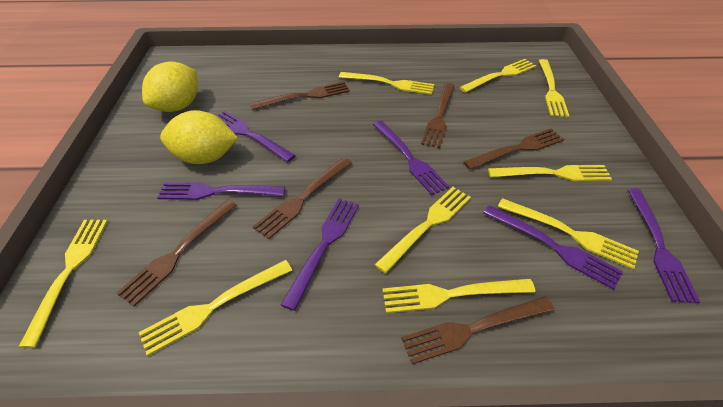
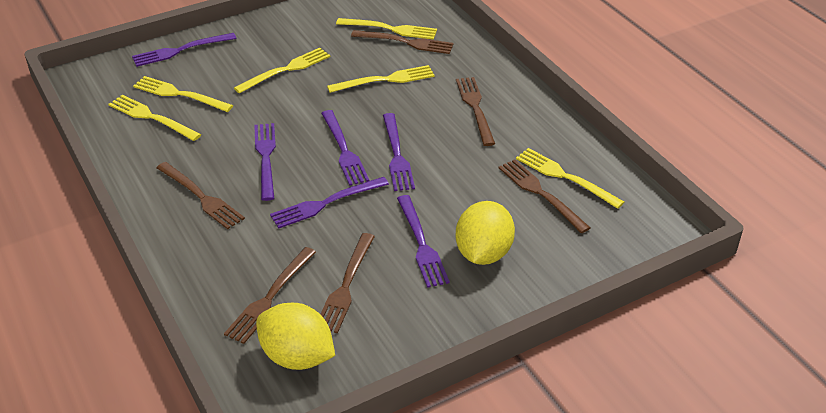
yellow fork: [19,220,108,348] [139,260,292,356] [339,72,435,95] [374,187,471,273] [382,278,535,313] [459,59,537,93] [488,165,612,181] [498,198,639,269] [539,59,569,117] = 9 -> [108,95,201,141] [133,76,233,112] [234,48,330,94] [327,65,435,93] [336,18,437,40] [516,148,624,209] = 6

